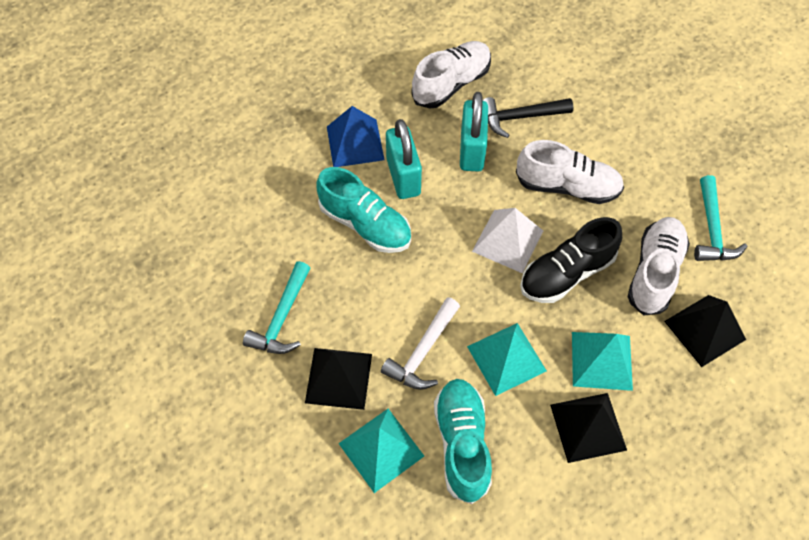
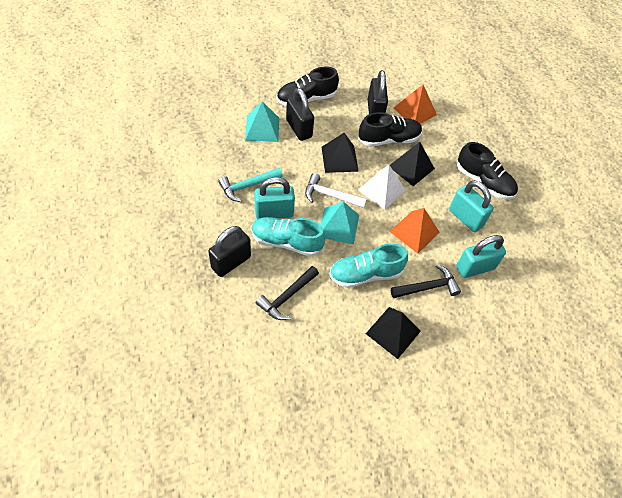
black hammer: [483,97,573,138] = 1 -> [256,266,319,320] [391,264,461,298] = 2
black padlock: none = 0 -> [208,226,251,277] [286,88,314,141] [368,70,388,114] = 3
black shoe: [520,217,622,303] = 1 -> [277,66,339,106] [358,112,422,147] [457,142,518,199] = 3
blue pyramid: [327,106,385,167] = 1 -> none = 0
orange pyramid: none = 0 -> [390,208,440,254] [394,85,437,124] = 2
turquoise hammer: [243,261,310,354] [694,175,748,261] = 2 -> [218,168,282,202] = 1
turquoise padlock: [386,119,422,199] [460,92,488,172] = 2 -> [254,177,295,219] [449,180,494,232] [456,235,506,278] = 3
turquoise pyramid: [338,409,424,493] [467,323,547,396] [572,332,633,391] = 3 -> [245,101,279,142] [321,201,359,244] = 2
white shoe: [411,41,491,109] [516,140,624,204] [628,217,690,315] = 3 -> none = 0

